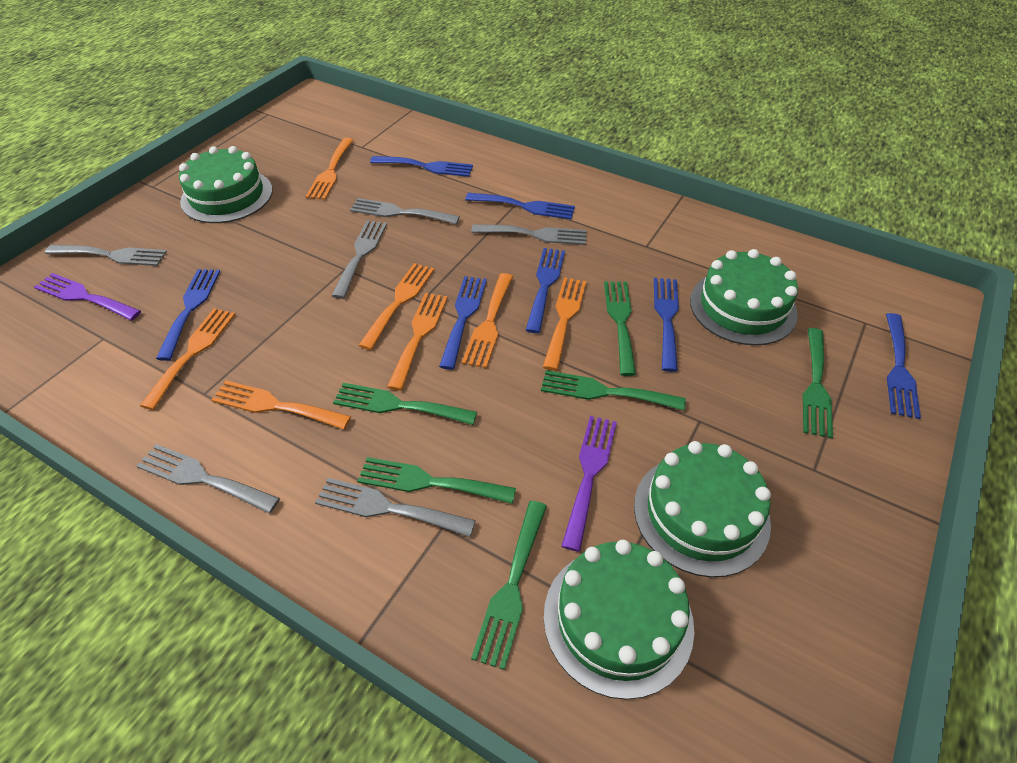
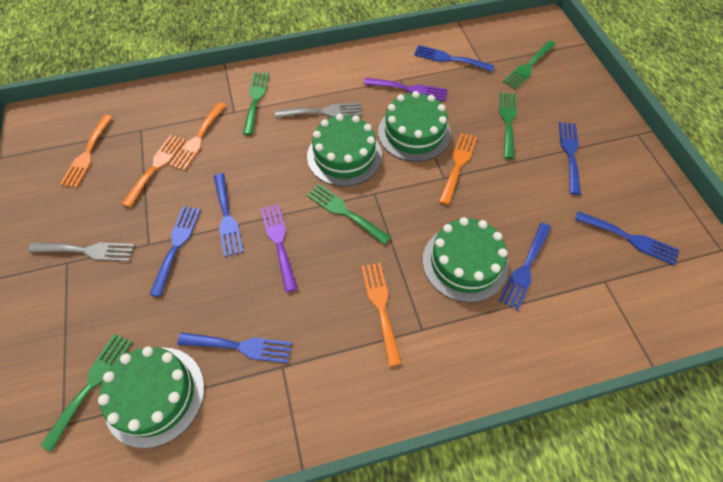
green fork: [333,383,477,425] [357,457,516,504] [471,501,547,670] [541,370,686,410] [604,281,636,376] [803,328,833,439] = 6 -> [40,334,132,452] [243,72,269,135] [307,184,391,245] [500,92,516,159] [503,41,556,89] = 5
grey fork: [45,245,167,266] [137,444,280,513] [315,478,476,537] [332,220,387,299] [350,198,460,224] [471,224,586,245] = 6 -> [28,242,135,261] [275,103,362,118] = 2
orange fork: [140,308,236,410] [211,380,351,429] [306,138,353,200] [358,263,434,350] [387,293,448,391] [462,273,513,368] [543,277,587,371] = 7 -> [60,115,113,188] [122,135,185,207] [170,102,226,171] [361,263,402,366] [439,133,477,205] = 5

